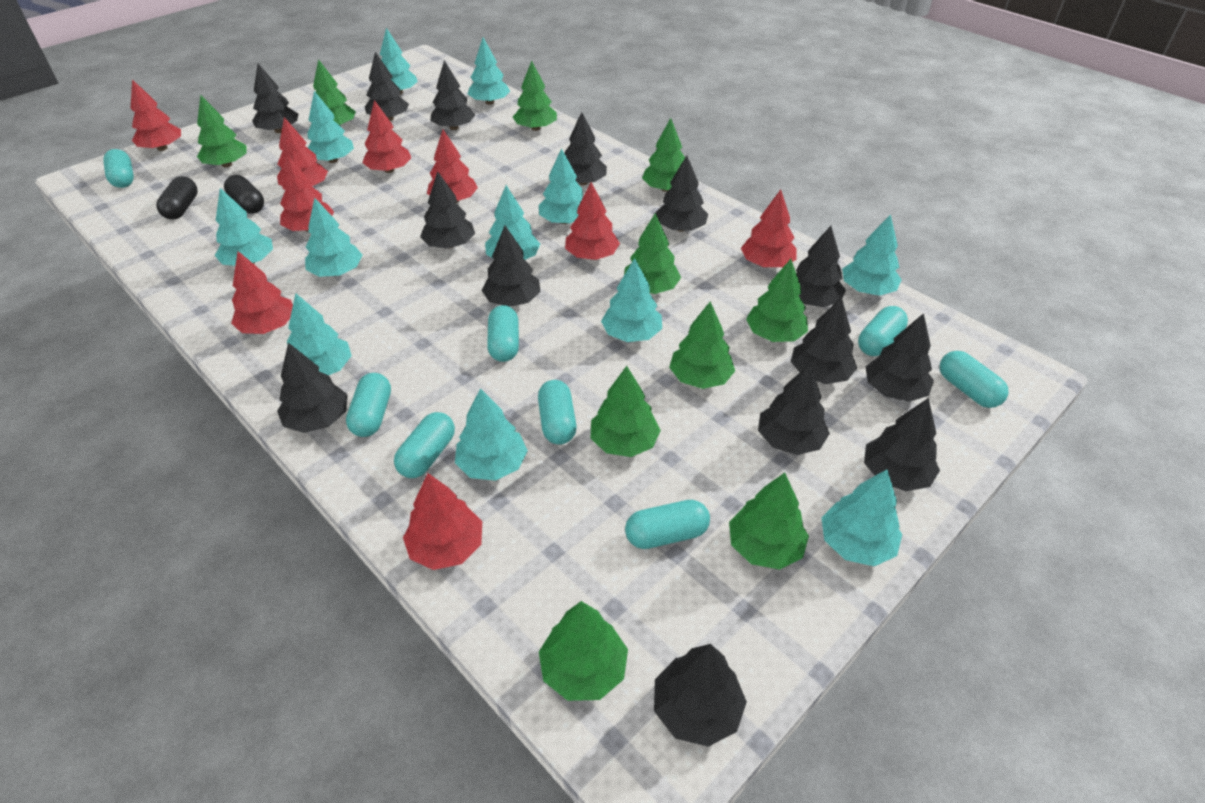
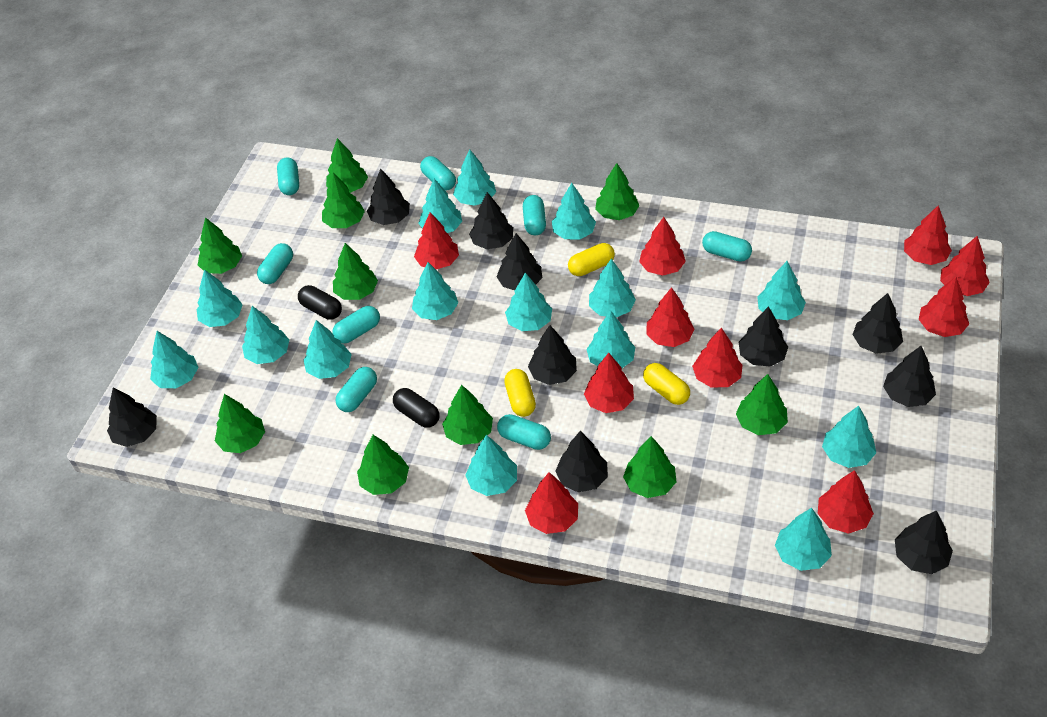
black tree: [252,64,298,133] [277,343,348,433] [365,52,409,121] [420,171,475,249] [430,60,475,130] [481,226,541,307] [565,112,607,185] [654,644,747,747] [655,156,708,232] [758,364,830,455] [791,297,857,384] [796,226,846,307] [864,398,940,491] [866,313,934,402] = 14 -> [107,387,157,447] [367,168,410,225] [469,192,513,249] [496,233,542,290] [528,325,577,385] [556,431,608,492] [739,306,788,367] [852,293,903,354] [883,346,936,407] [895,510,953,574] = 10
red tree: [131,79,181,151] [231,251,293,334] [277,117,328,186] [280,155,334,232] [362,100,412,173] [403,473,482,570] [427,129,478,203] [565,182,620,260] [741,190,797,267] = 9 -> [414,212,459,269] [525,472,578,534] [584,353,634,413] [639,217,686,276] [646,287,695,347] [692,327,742,388] [818,470,874,534] [904,205,952,265] [918,277,969,337] [940,236,990,296] = 10
turquoise tree: [215,188,273,266] [287,293,352,375] [305,198,363,277] [307,91,354,163] [380,28,418,95] [455,388,528,481] [468,37,510,105] [485,185,540,260] [539,148,583,224] [601,258,662,342] [821,469,902,566] [842,214,902,296] = 12 -> [150,331,198,388] [197,269,243,327] [242,306,289,364] [304,320,352,379] [412,262,458,320] [418,179,462,233] [453,149,496,206] [465,435,517,496] [505,273,552,331] [552,183,596,240] [586,310,635,368] [589,259,636,317] [757,261,806,320] [775,508,832,571] [822,406,876,468] = 15
yellow capsule: none = 0 -> [504,369,536,417] [568,243,615,276] [643,363,690,405] = 3

